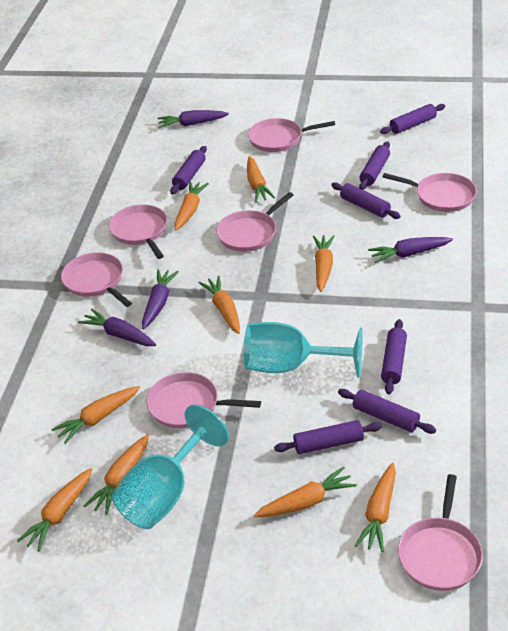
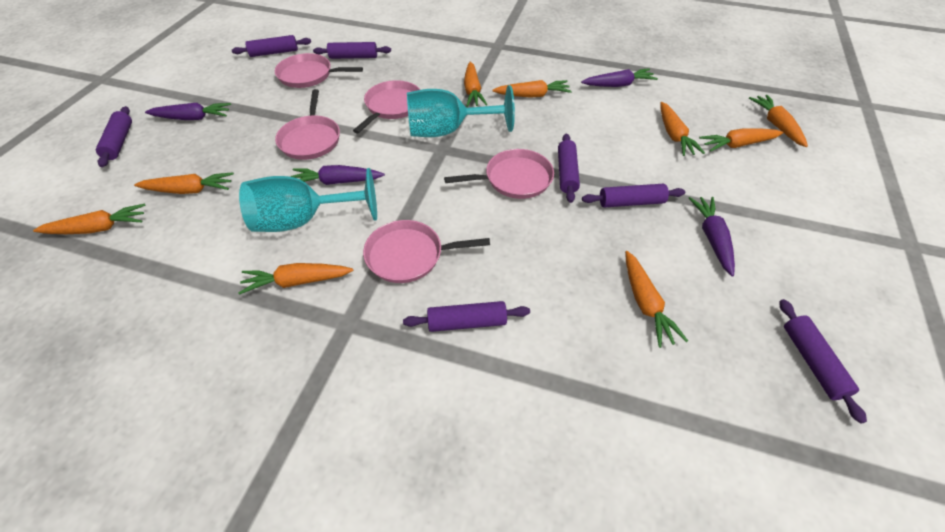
pink pan: [61,252,132,307] [109,204,167,259] [146,372,261,428] [216,192,294,252] [248,118,335,152] [382,173,477,212] [398,474,483,591] = 7 -> [275,53,363,88] [275,89,340,160] [353,80,420,133] [363,220,490,283] [444,149,554,199] = 5

